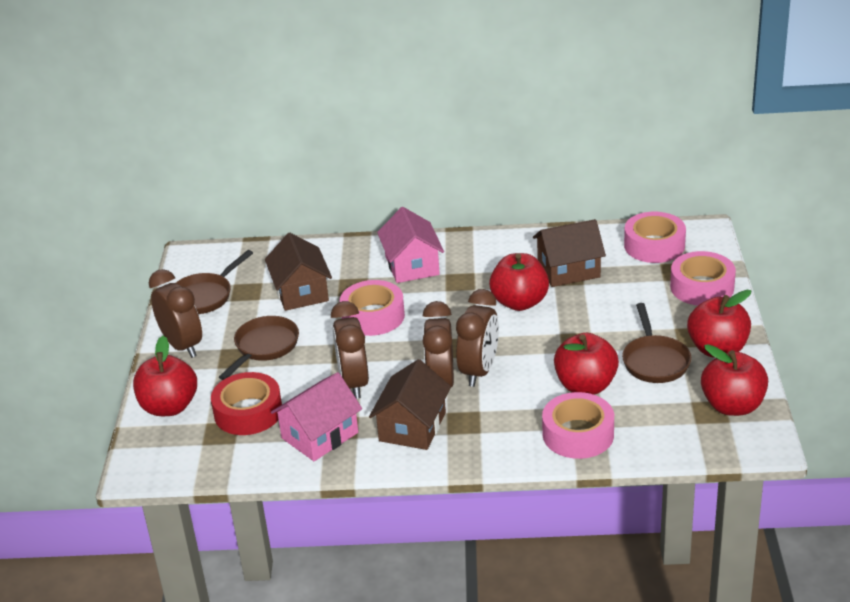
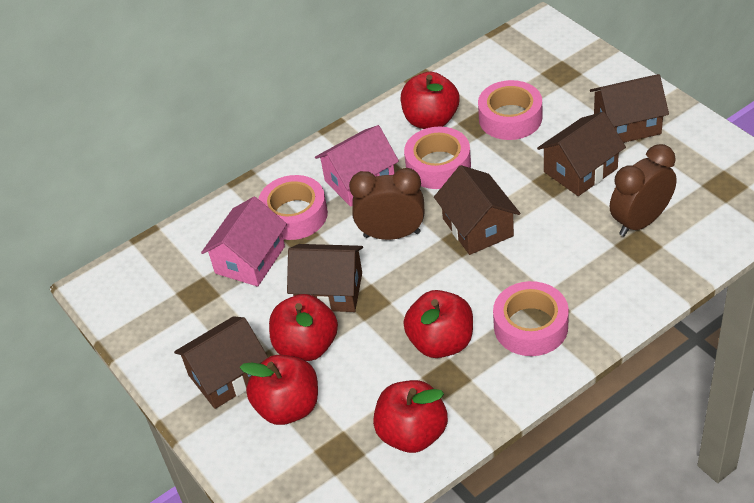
brown clock: [149,269,202,358] [331,301,369,399] [423,301,454,387] [456,289,499,387] = 4 -> [349,168,424,240] [610,144,677,236] = 2
brown house: [265,233,332,311] [369,359,451,450] [533,219,606,287] = 3 -> [174,316,268,409] [287,244,363,312] [434,165,520,255] [537,112,626,196] [590,74,669,143] = 5
brown pan: [176,250,253,314] [219,316,299,380] [622,303,691,383] = 3 -> none = 0
red tape: [211,372,282,435] = 1 -> none = 0

